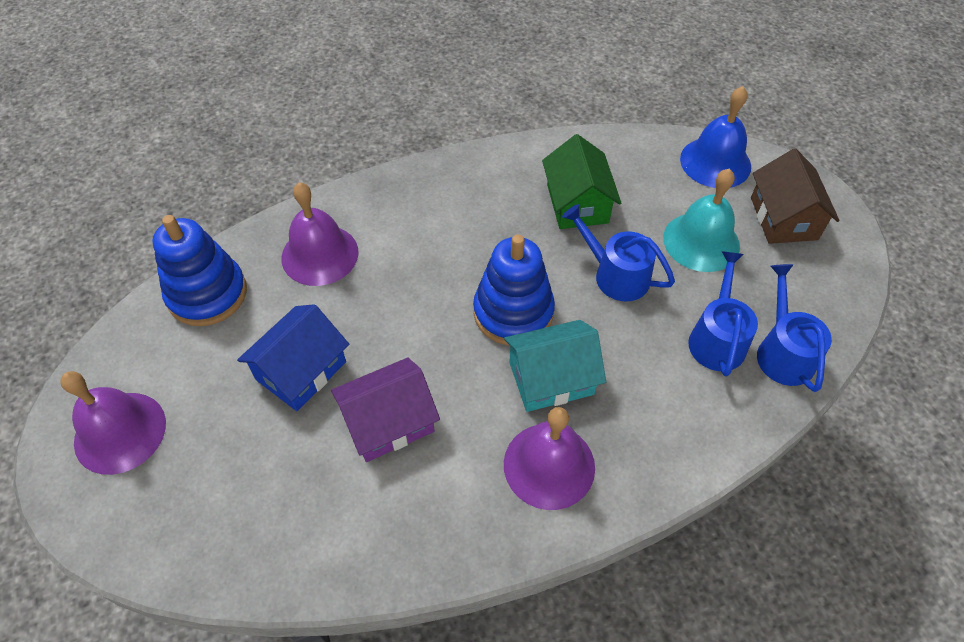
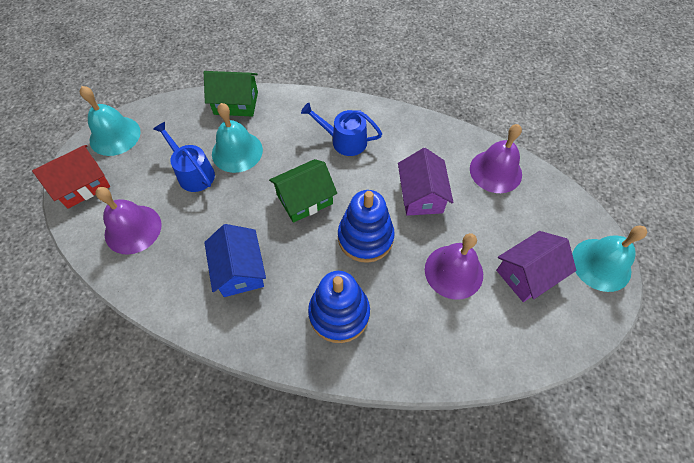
blue bell: [680,86,751,188] = 1 -> none = 0
blue watering can: [562,204,675,302] [688,251,758,377] [757,264,832,392] = 3 -> [153,122,215,192] [301,102,382,156] = 2
brown house: [751,148,840,244] = 1 -> none = 0
green house: [542,134,621,229] = 1 -> [204,71,258,116] [269,159,337,223] = 2
purple house: [331,358,440,462] = 1 -> [398,148,453,216] [496,231,576,302] = 2
red house: none = 0 -> [32,145,110,209] = 1
turquoise bell: [663,169,740,272] = 1 -> [80,86,141,156] [212,103,263,173] [572,225,647,292] = 3
turquoise house: [504,320,606,412] = 1 -> none = 0

